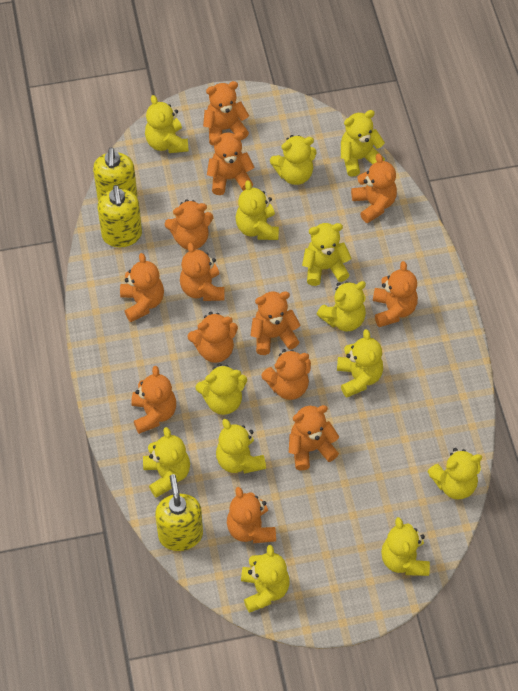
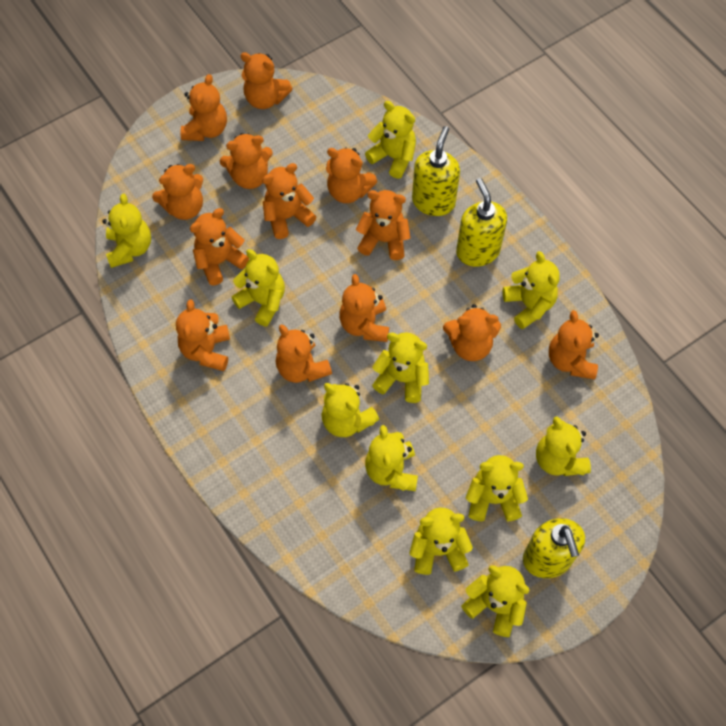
yellow teddy bear: [143,427,190,498] [145,95,189,153] [195,363,247,415] [216,419,266,474] [236,180,279,240] [241,545,290,613] [270,135,317,185] [302,223,352,286] [317,281,366,332] [337,329,383,398] [341,110,385,177] [381,517,430,576] [427,448,482,499] = 13 -> [102,194,151,268] [231,249,285,326] [321,383,379,437] [365,101,416,179] [365,425,418,491] [372,332,429,403] [409,508,473,575] [461,565,530,637] [465,455,528,521] [503,251,560,329] [536,416,591,476] = 11

